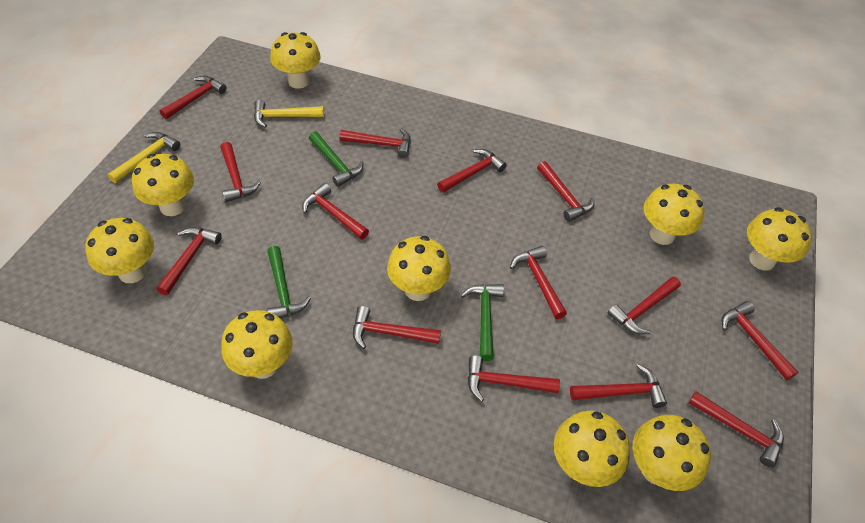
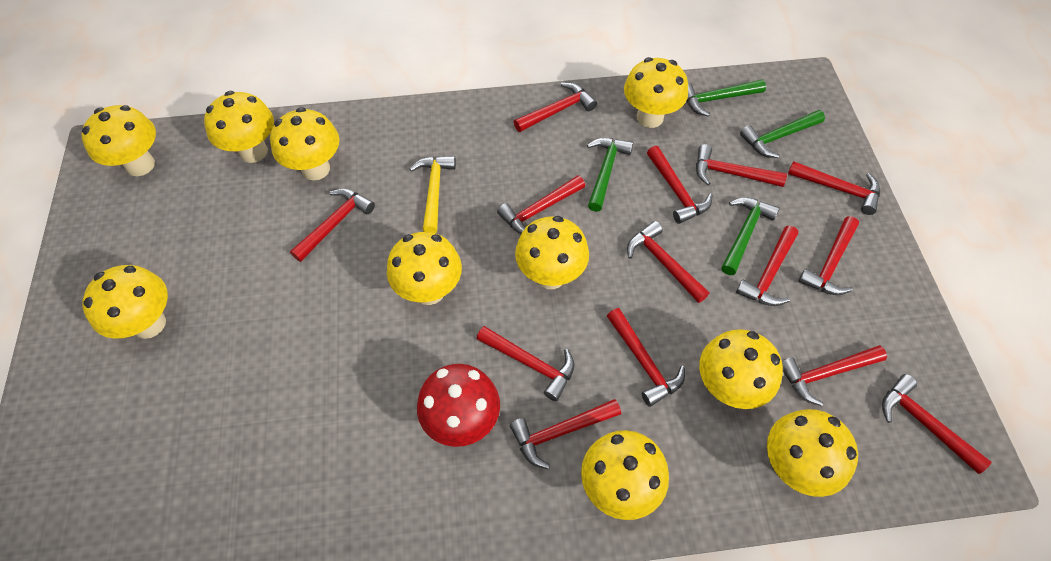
green hammer: [267,246,311,318] [309,132,363,187] [461,284,504,361] = 3 -> [587,138,633,212] [687,79,766,117] [721,197,780,275] [740,110,825,158] = 4
red mushroom: none = 0 -> [417,364,500,447] = 1
yellow hammer: [107,132,180,183] [254,100,324,128] = 2 -> [410,156,456,233] = 1
yellow mushroom: [85,218,154,283] [132,154,194,216] [221,310,293,379] [270,32,321,89] [387,236,451,301] [554,411,630,487] [633,415,711,491] [644,184,705,245] [747,207,812,271] = 9 -> [82,105,156,176] [82,265,168,339] [204,91,274,163] [270,107,339,180] [387,232,462,305] [515,216,589,289] [581,430,669,520] [624,57,688,128] [699,329,783,409] [767,409,858,497] = 10

